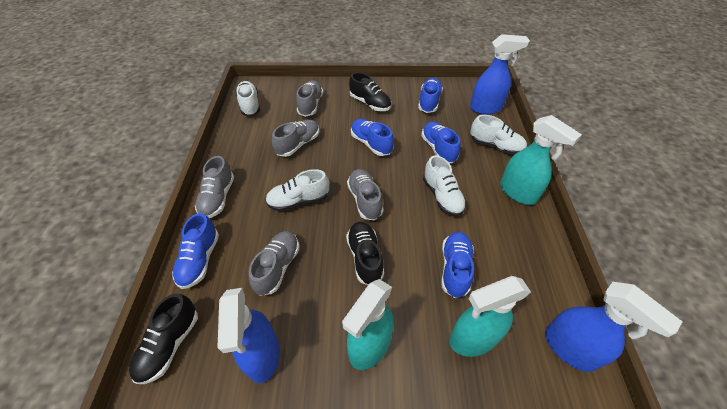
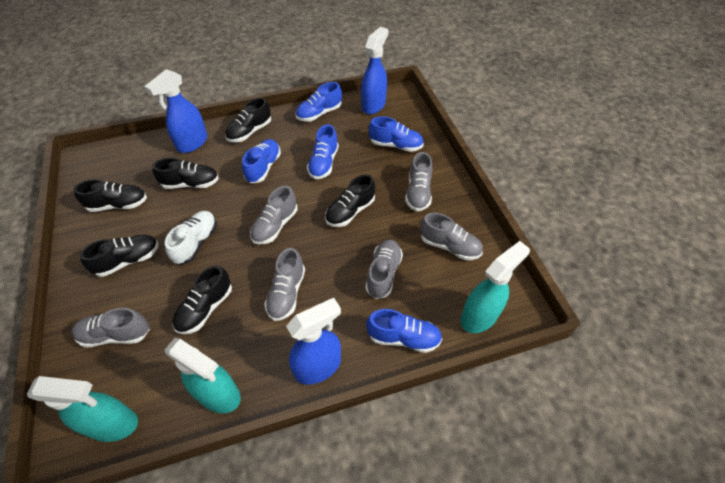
black shoe: [129,294,198,384] [346,222,384,285] [349,72,391,111] = 3 -> [73,179,147,212] [80,235,159,277] [152,158,219,189] [173,265,232,334] [225,98,271,142] [325,174,375,227] = 6
grey shoe: [195,156,234,218] [248,231,299,296] [272,119,319,157] [296,80,323,117] [347,169,383,220] = 5 -> [71,308,150,347] [250,186,297,245] [264,248,305,321] [366,240,403,299] [405,152,433,211] [420,213,483,260] = 6
white shoe: [236,81,260,116] [265,169,329,211] [423,155,466,216] [470,115,527,155] = 4 -> [165,211,217,265] = 1

